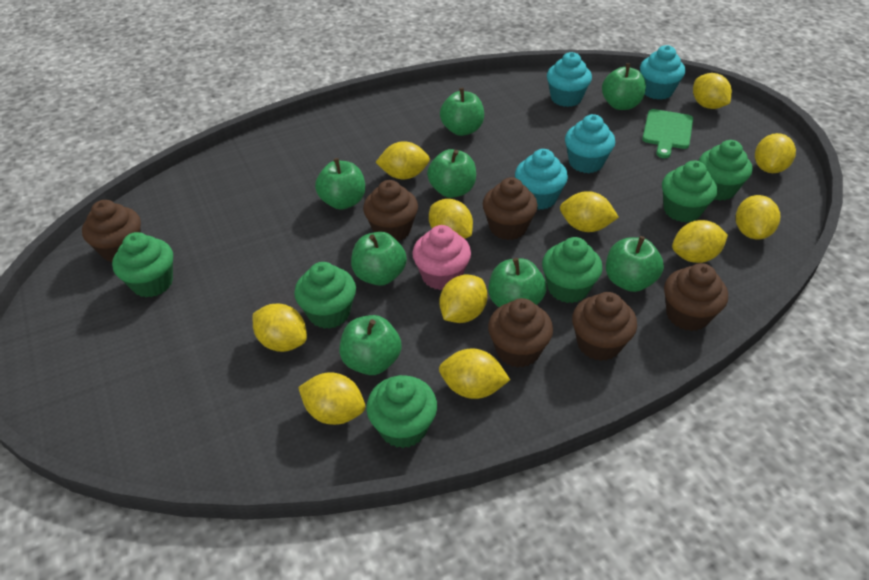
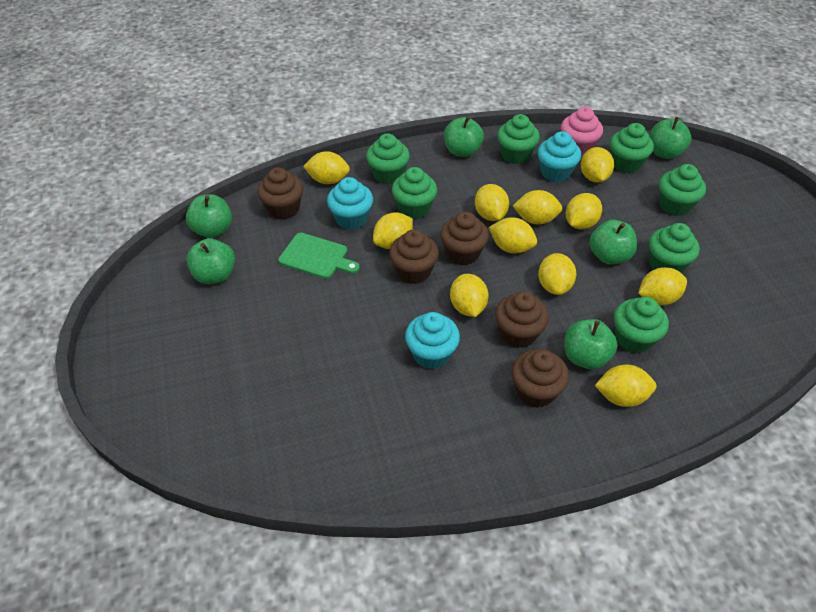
brown cupcake: [82,200,141,262] [363,180,418,241] [483,177,538,240] [488,298,553,368] [572,292,637,361] [664,263,728,331] = 6 -> [257,167,303,219] [389,230,439,284] [440,212,489,266] [495,291,549,348] [512,349,569,408] = 5
green apple: [315,158,365,210] [339,315,402,375] [351,232,407,286] [427,149,476,198] [440,88,484,136] [489,258,547,307] [602,63,646,110] [606,236,664,292] = 8 -> [186,194,232,238] [186,238,235,284] [444,116,484,157] [564,319,618,370] [590,220,637,265] [650,117,692,159] = 6
green cupcake: [112,232,173,297] [294,262,356,329] [366,375,437,448] [542,237,603,303] [662,161,717,223] [698,140,752,201] = 6 -> [366,133,410,184] [392,167,437,219] [497,114,540,164] [610,123,654,173] [614,297,669,354] [649,223,700,273] [659,164,706,216] = 7
turquoise cupcake: [515,149,568,210] [547,52,592,107] [565,114,615,173] [640,45,685,100] = 4 -> [327,177,373,230] [405,312,460,369] [538,131,581,182] = 3

